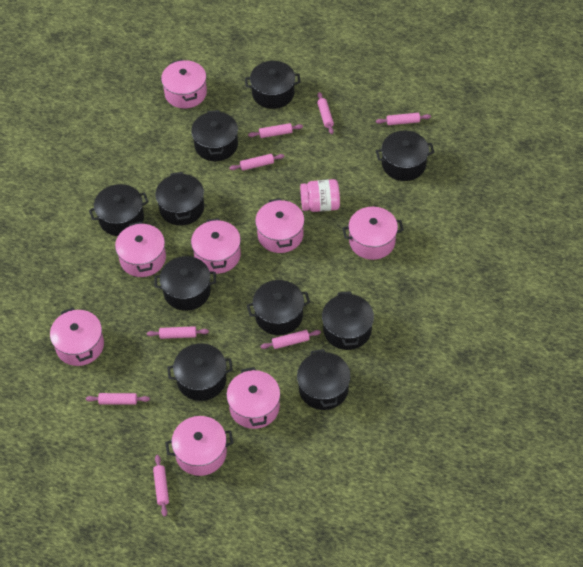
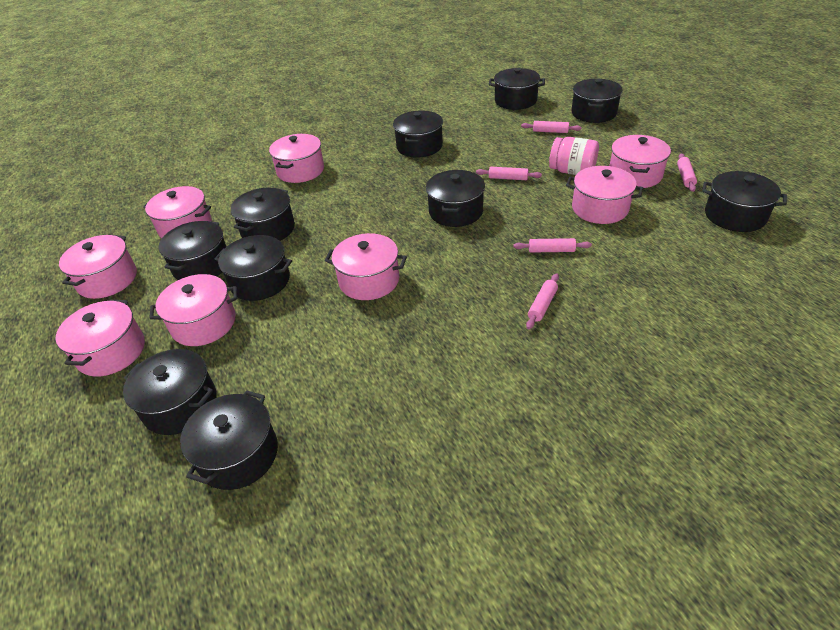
pink rolling pin: [86,393,150,405] [147,326,209,339] [153,455,169,517] [229,154,284,171] [248,123,303,138] [260,330,321,349] [317,92,334,134] [376,113,431,125] = 8 -> [476,167,542,180] [513,238,592,253] [521,121,581,133] [526,273,559,329] [677,154,697,192] = 5

